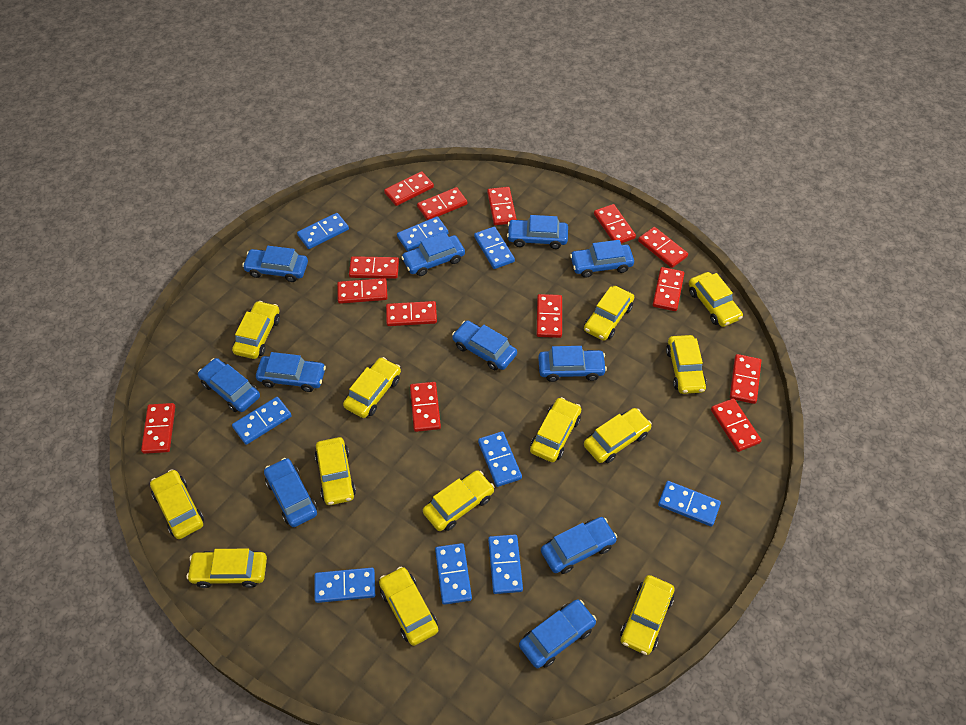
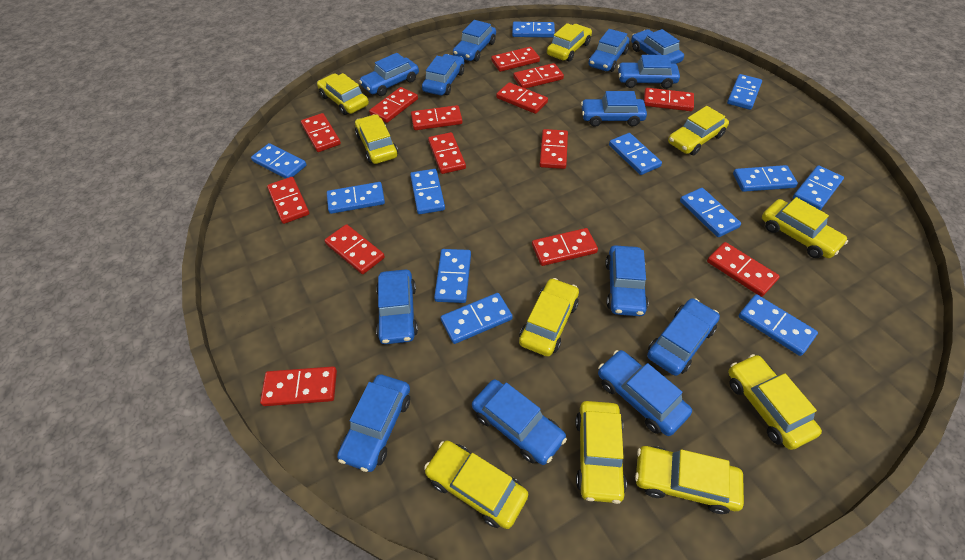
blue car: [198,358,260,412] [242,246,308,282] [256,352,326,392] [264,458,317,527] [401,232,465,276] [452,320,517,371] [507,215,568,249] [519,599,596,668] [538,346,607,382] [541,517,617,574] [570,240,634,278] = 11 -> [337,374,410,472] [359,53,419,96] [376,269,418,344] [422,54,464,95] [453,20,496,62] [472,379,567,465] [581,91,647,126] [588,29,630,72] [598,350,692,436] [605,245,648,316] [617,55,680,89] [631,29,684,64] [647,298,720,376] = 13
blue domino: [232,397,292,445] [297,213,349,249] [314,568,375,603] [397,216,448,251] [435,543,472,605] [474,227,515,269] [478,431,522,487] [488,535,523,594] [658,481,721,527] = 9 -> [251,143,306,179] [327,182,385,214] [410,169,445,214] [434,249,471,303] [441,293,513,344] [512,22,555,38] [609,133,662,175] [680,188,741,237] [727,74,762,110] [733,165,798,192] [739,294,818,356] [793,165,844,210] = 12
yellow car: [150,469,204,539] [187,549,267,588] [232,301,280,359] [315,437,356,505] [343,357,401,418] [379,567,438,646] [423,470,494,531] [530,397,581,462] [584,286,634,341] [584,408,652,463] [620,575,675,655] [666,335,706,394] [689,272,743,327] = 13 -> [317,73,369,115] [355,114,398,164] [424,440,528,529] [519,278,579,357] [547,23,592,62] [576,401,627,504] [635,446,744,514] [668,106,729,155] [728,354,822,450] [762,197,848,258] = 10

